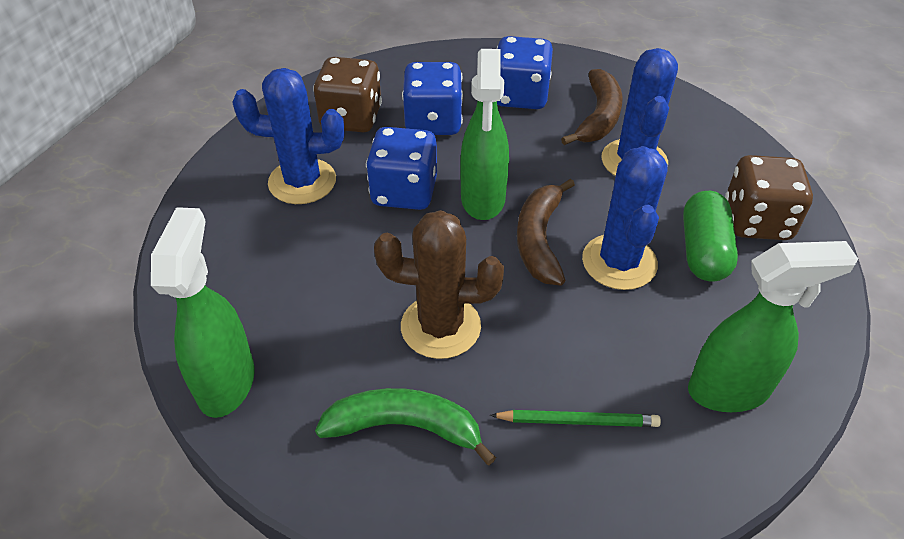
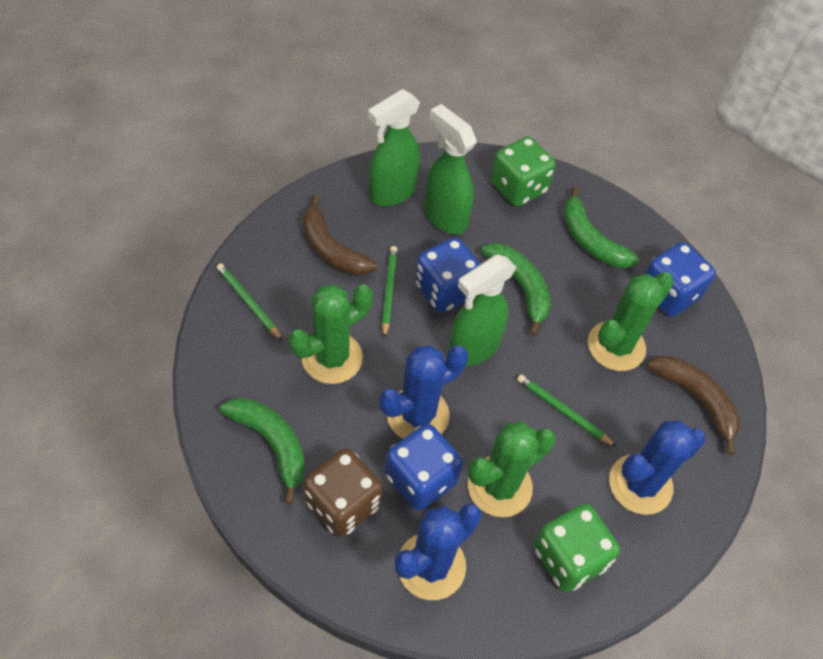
brown cactus: [374,210,504,359] = 1 -> none = 0
brown dice: [313,57,382,132] [725,155,813,240] = 2 -> [304,448,382,537] = 1
green banana: [315,388,496,465] = 1 -> [220,398,305,504] [481,243,551,336] [563,187,639,268] = 3
green cactus: none = 0 -> [289,284,373,384] [468,422,555,517] [588,272,674,371] = 3
green capsule: [683,191,738,282] = 1 -> none = 0
green dice: none = 0 -> [491,137,556,206] [534,504,620,592] = 2
green pencil: [490,410,661,427] = 1 -> [217,263,283,341] [382,246,397,338] [517,374,616,447] = 3

